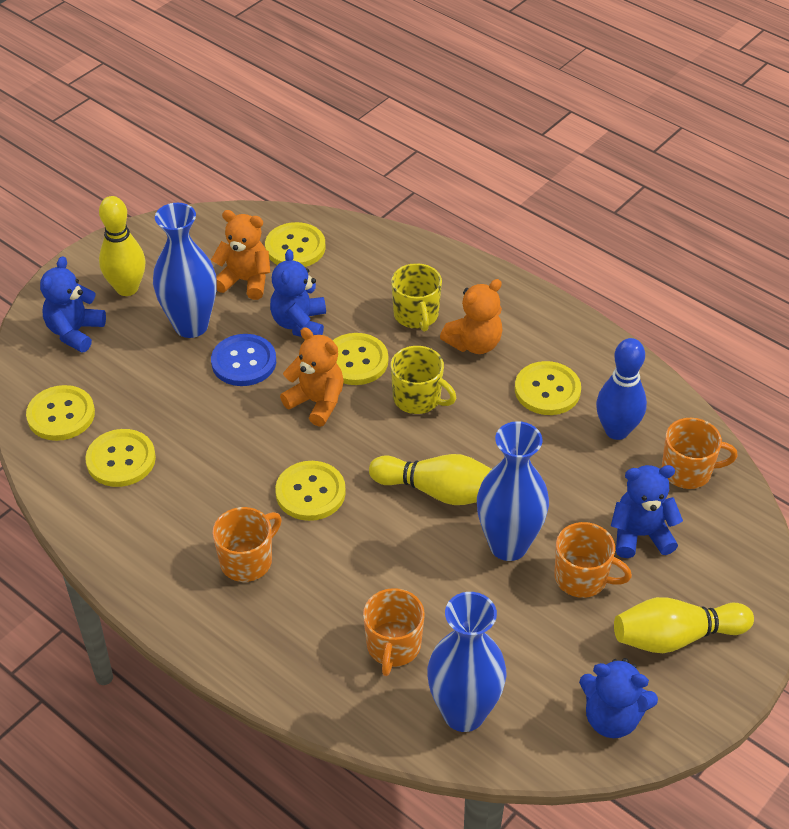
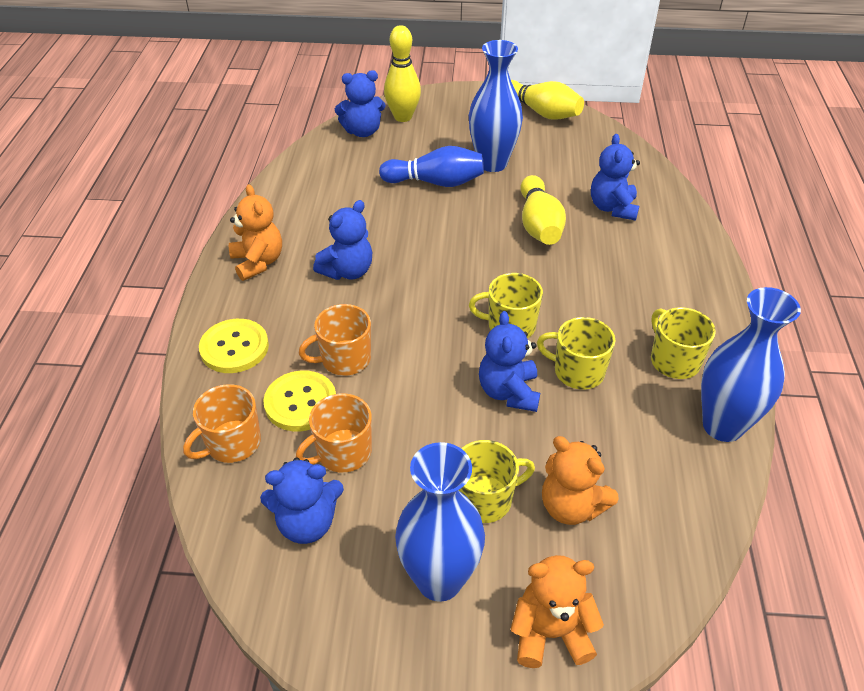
blue button: [211,334,276,386] = 1 -> none = 0
blue teddy bear: [40,256,106,353] [270,249,326,337] [579,658,658,738] [611,465,683,558] = 4 -> [260,457,344,544] [313,200,372,280] [335,70,386,137] [479,311,540,412] [591,134,640,221] = 5
orange mug: [213,507,282,582] [363,588,425,676] [555,522,632,598] [662,418,738,489] = 4 -> [183,384,261,463] [296,393,372,473] [299,304,371,376] = 3
yellow button: [26,385,95,441] [85,429,156,487] [265,222,326,267] [275,461,346,521] [332,333,388,385] [515,361,581,415] = 6 -> [199,319,269,373] [263,371,336,431] = 2
yellow mug: [391,263,442,332] [391,346,456,414] = 2 -> [459,440,535,523] [469,273,543,338] [537,317,615,390] [651,307,716,379] = 4

